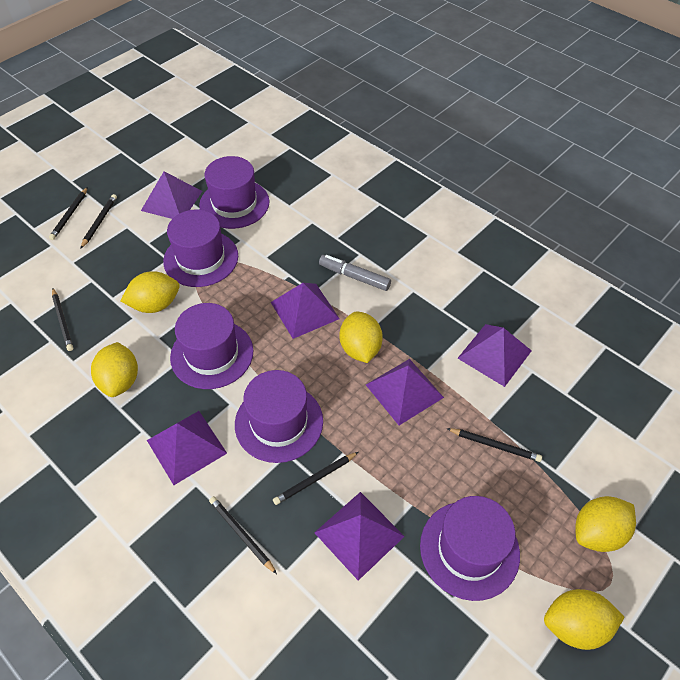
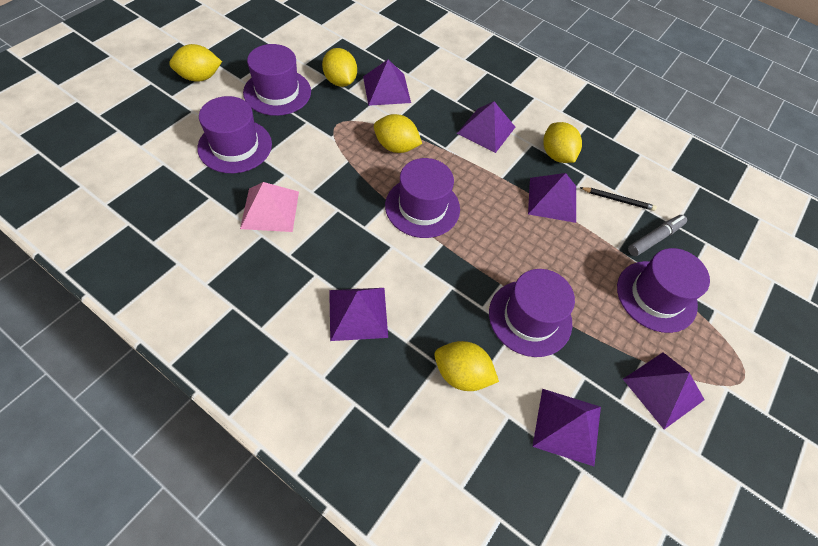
black pencil: [49,187,88,240] [52,288,73,351] [80,194,117,249] [209,496,277,574] [273,452,358,505] [446,428,542,462] = 6 -> [579,187,657,211] = 1
pink pyramid: none = 0 -> [240,182,299,232] = 1

